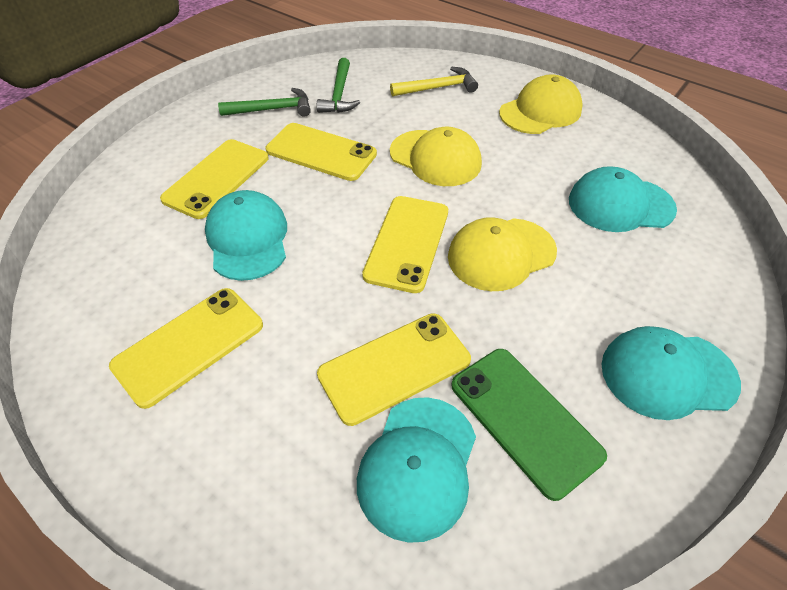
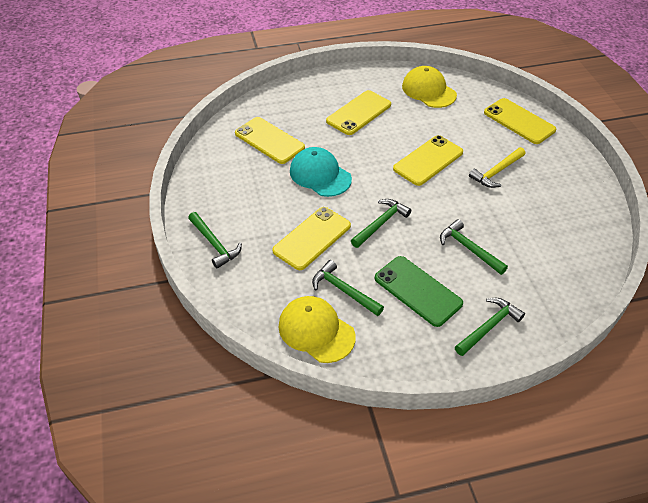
green hammer: [218,88,311,117] [317,58,360,113] = 2 -> [188,212,242,269] [312,260,384,316] [351,199,411,248] [440,219,508,275] [455,298,525,356] = 5
turquoise cap: [205,190,287,281] [357,397,476,543] [569,166,677,232] [601,326,741,420] = 4 -> [290,147,352,197] = 1
yellow cap: [390,127,482,186] [448,217,557,291] [499,74,583,134] = 3 -> [278,296,355,363] [402,66,457,108] = 2

